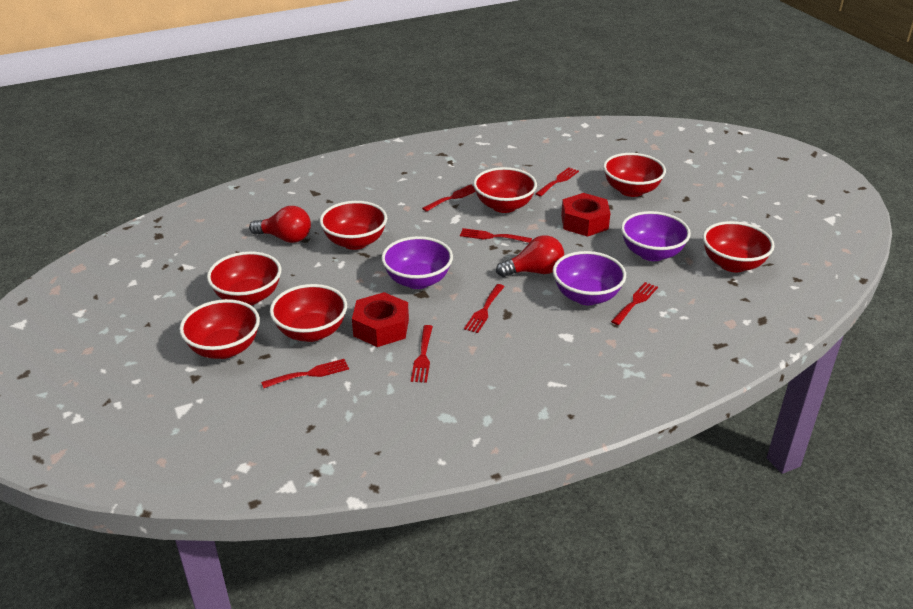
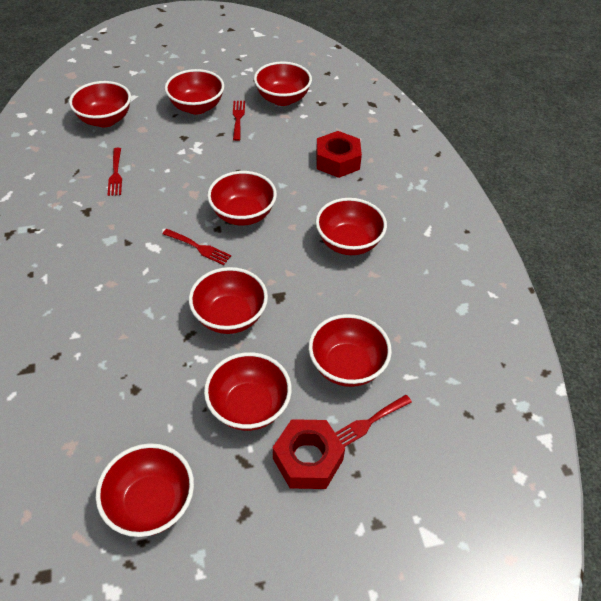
purple bowl: [381,236,453,289] [553,251,626,305] [621,211,691,261] = 3 -> none = 0
red bowl: [179,299,260,359] [207,251,281,305] [270,284,347,342] [320,201,387,250] [473,167,537,213] [603,153,666,197] [703,221,775,272] = 7 -> [69,81,131,127] [96,443,194,537] [165,69,224,114] [189,267,268,334] [204,352,292,431] [207,171,277,226] [254,62,312,106] [309,314,392,387] [316,198,387,255] = 9
red fork: [261,359,349,388] [411,325,433,383] [422,185,476,212] [460,228,532,243] [464,284,505,333] [535,167,579,196] [611,282,658,325] = 7 -> [108,148,122,196] [162,229,231,265] [233,101,245,141] [335,395,412,447] = 4
red light bulb: [249,206,311,243] [496,235,564,277] = 2 -> none = 0

